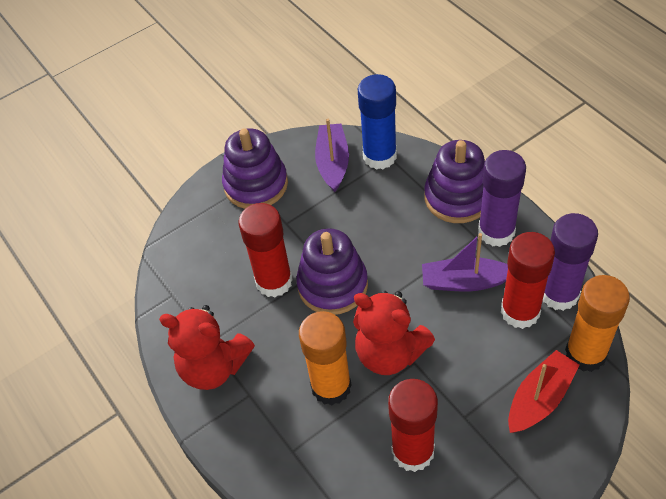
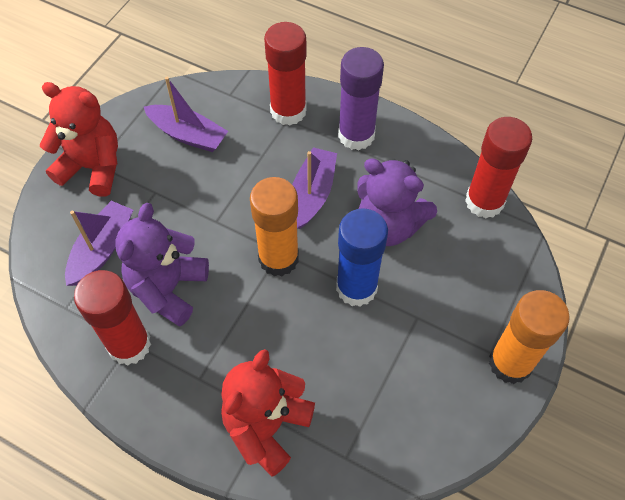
purple boat: [315,119,349,192] [422,233,508,291] = 2 -> [65,201,133,286] [144,77,228,152] [292,147,337,229] = 3
purple glue stick: [478,150,526,247] [543,213,598,311] = 2 -> [338,47,384,150] = 1
purple stacking toy: [222,128,288,209] [296,228,368,315] [424,140,485,223] = 3 -> none = 0
purple teddy bear: none = 0 -> [115,203,209,326] [357,158,437,246] = 2
red boat: [508,350,580,433] = 1 -> none = 0

